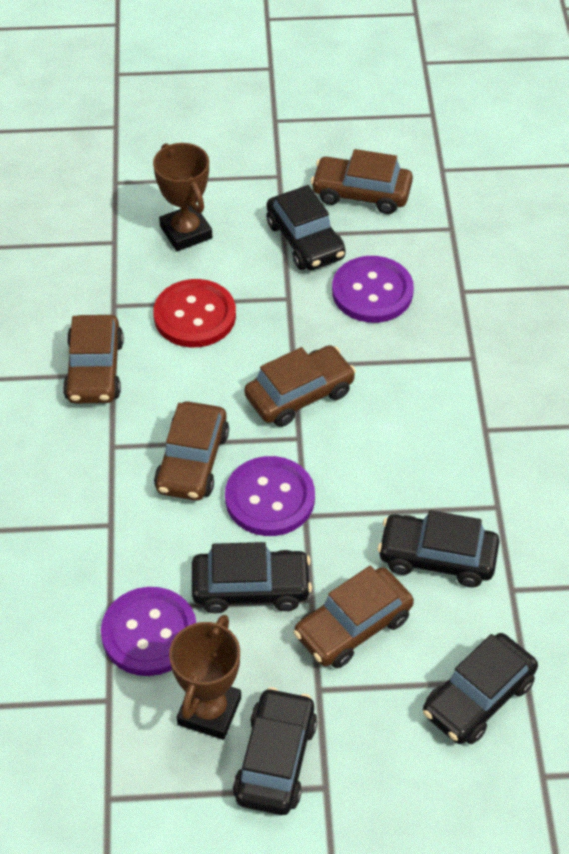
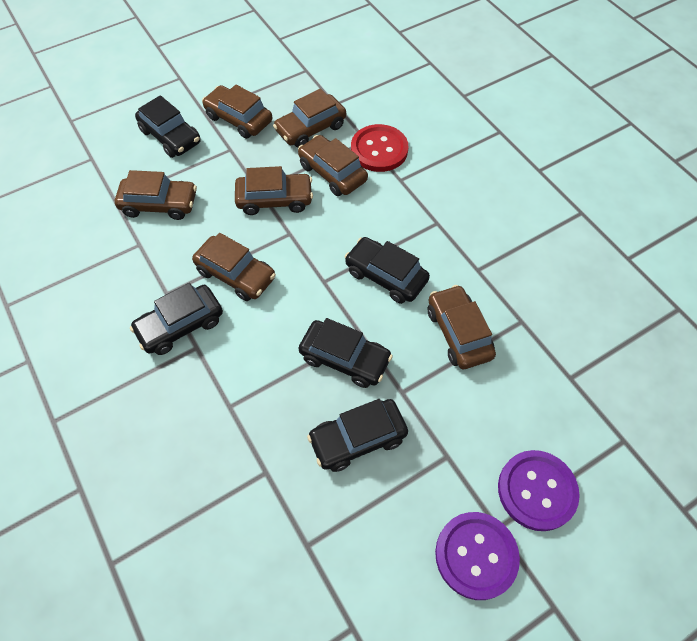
brown car: [63,315,124,404] [154,401,229,501] [244,345,356,427] [293,566,414,668] [311,149,413,214] = 5 -> [115,170,197,220] [192,233,276,301] [202,85,272,139] [235,166,313,215] [273,88,346,148] [298,135,368,196] [428,285,496,369] = 7
brown trophy: [153,143,212,251] [169,615,241,740] = 2 -> none = 0
purple button: [101,587,196,676] [225,456,315,536] [332,256,414,323] = 3 -> [435,512,520,600] [498,450,580,531] = 2

